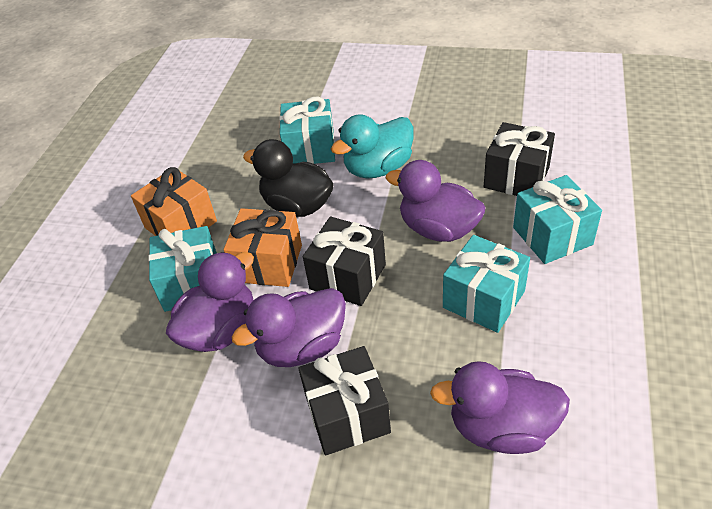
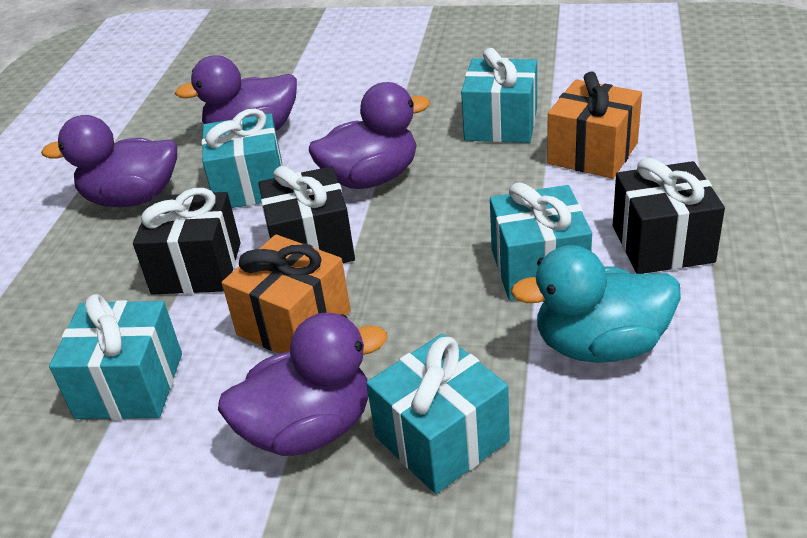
black duck: [243,139,334,217] = 1 -> none = 0
turquoise gift: [148,226,217,312] [279,96,335,164] [443,235,530,333] [513,175,602,264] = 4 -> [49,294,182,419] [202,109,282,208] [366,334,510,494] [461,48,537,143] [490,182,592,300] = 5

